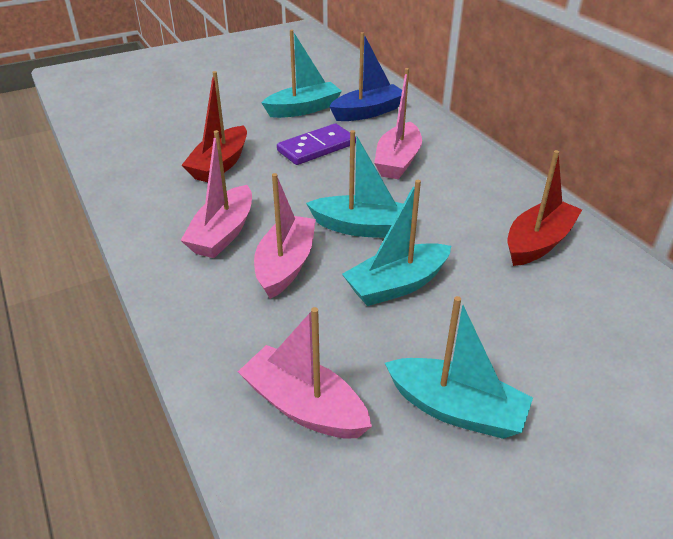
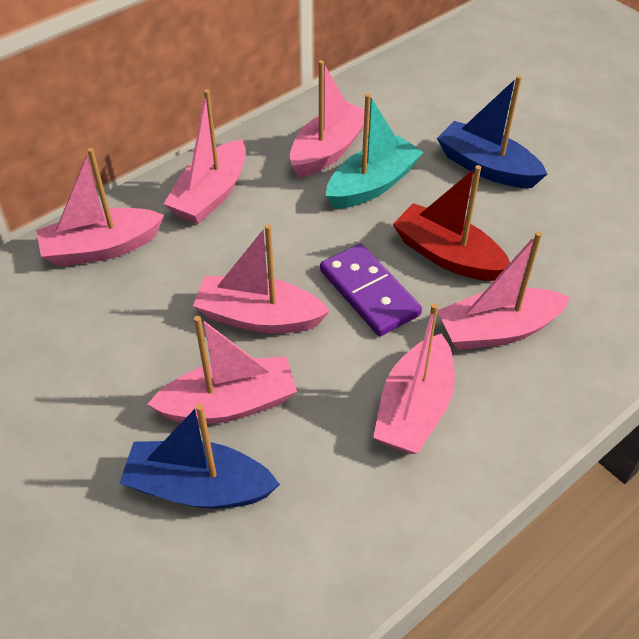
blue boat: [329,32,402,121] = 1 -> [120,404,280,509] [437,75,547,188] = 2
pink boat: [180,130,252,258] [238,307,372,439] [254,173,316,299] [374,68,422,179] = 4 -> [36,148,164,266] [147,316,297,424] [164,89,246,224] [193,224,330,333] [290,60,365,178] [373,303,455,454] [438,232,571,350] = 7
red boat: [182,71,247,182] [508,150,582,266] = 2 -> [392,165,510,281] = 1
turquoise boat: [262,29,342,118] [306,130,403,238] [342,180,451,306] [385,296,533,439] = 4 -> [326,94,424,209] = 1

